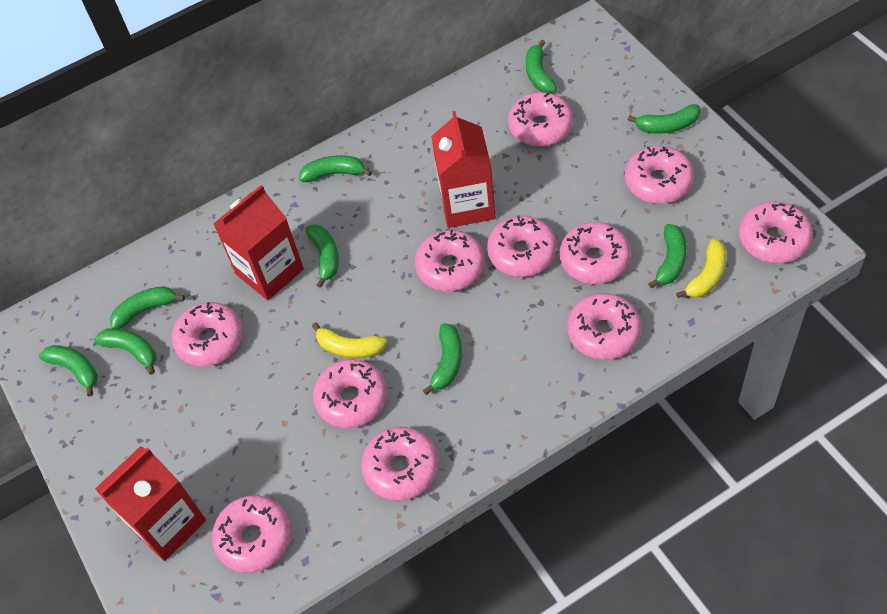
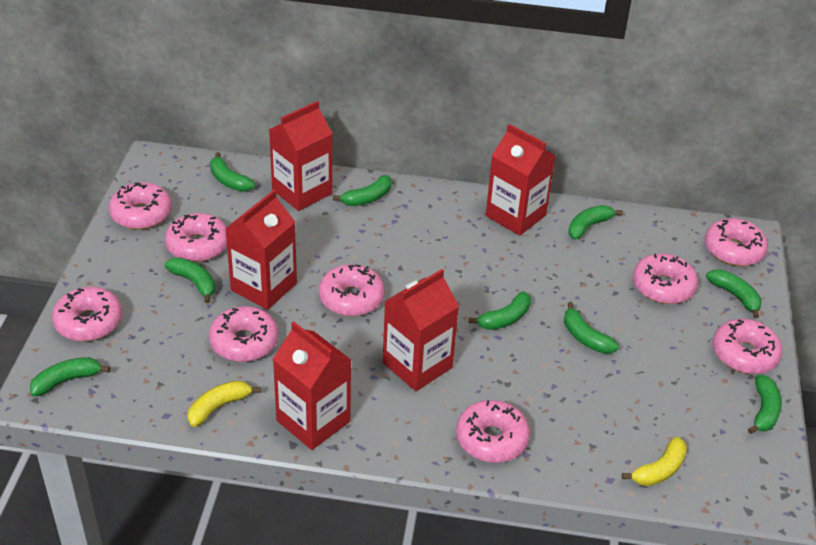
pink donut: [172,302,243,367] [212,495,291,573] [313,359,387,428] [361,427,439,501] [415,230,485,291] [487,215,557,277] [508,92,573,147] [560,222,631,284] [567,293,642,360] [625,146,694,204] [739,201,813,263] = 11 -> [52,287,122,341] [109,182,172,229] [165,213,227,262] [209,306,278,362] [319,264,385,316] [456,400,530,463] [633,253,698,304] [705,218,768,266] [713,319,782,374] = 9
red carton: [95,446,206,561] [213,185,304,300] [431,111,496,228] = 3 -> [225,190,297,310] [269,101,333,211] [273,321,351,450] [383,269,459,391] [486,124,556,236] = 5

